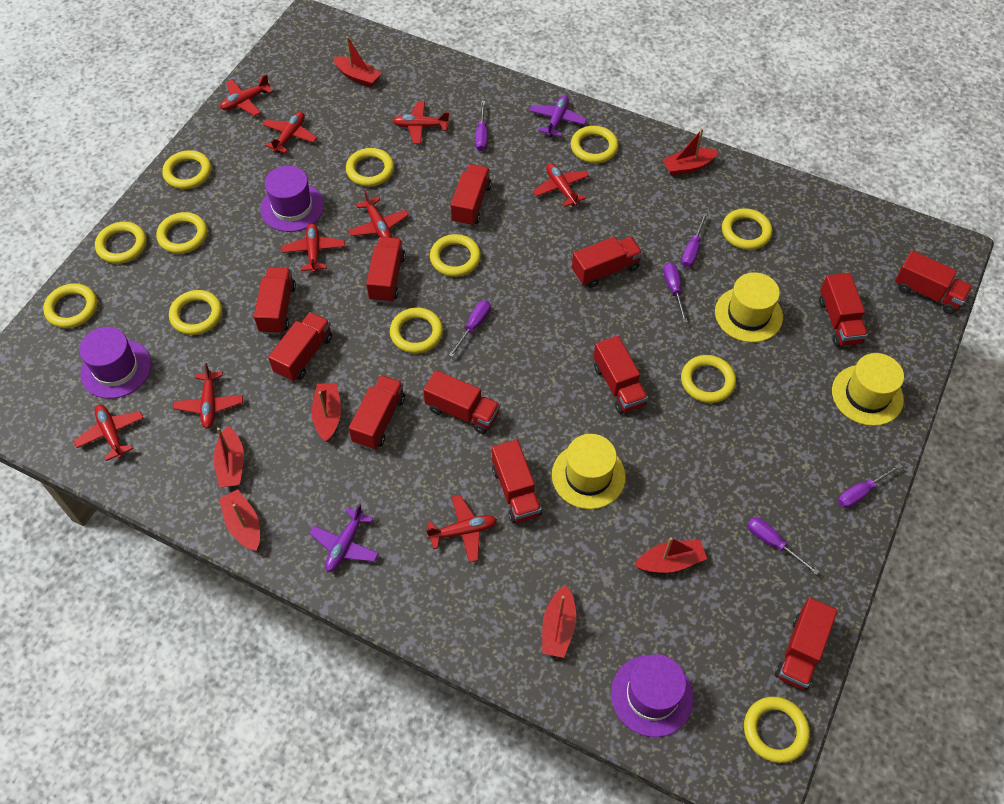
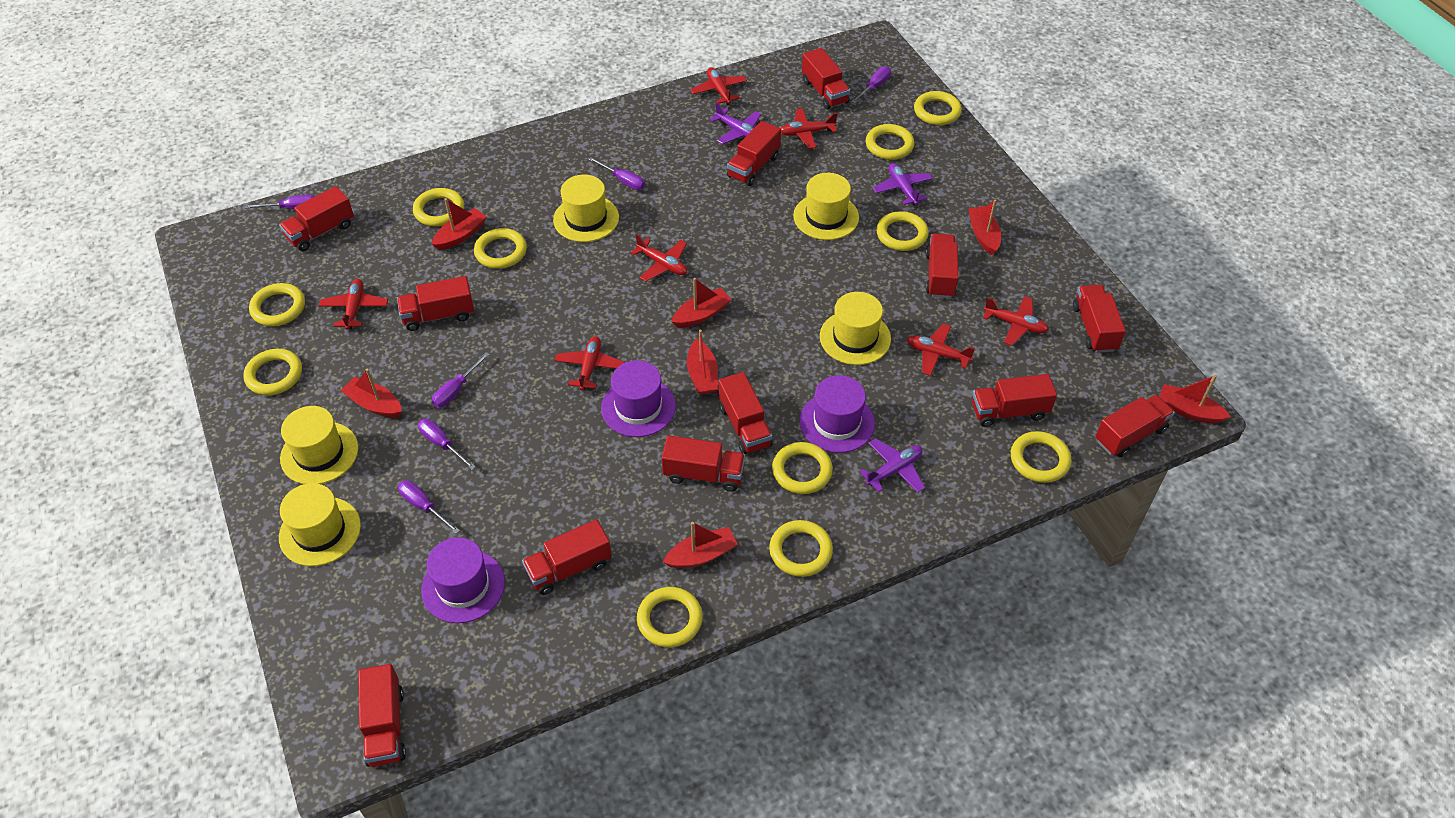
purple plane: [309,503,379,572] [529,95,587,137] = 2 -> [710,102,762,144] [859,438,925,493] [873,163,933,206] = 3
red plane: [74,405,144,461] [173,363,243,429] [220,74,273,116] [263,112,317,153] [281,223,345,273] [348,190,409,238] [393,101,450,144] [426,495,497,563] [533,163,590,207] = 9 -> [319,279,388,330] [554,336,625,390] [631,234,687,282] [690,67,747,105] [780,109,838,149] [907,324,975,376] [983,296,1049,346] = 7
yellow hat: [552,434,626,509] [715,272,783,343] [832,353,904,426] = 3 -> [279,483,361,566] [280,406,358,484] [553,175,619,242] [793,173,859,240] [820,292,891,365] = 5
yellow ring: [43,283,97,328] [95,222,146,264] [156,212,207,254] [162,150,211,189] [169,290,222,335] [346,148,394,187] [390,308,443,353] [430,234,481,277] [571,126,618,163] [681,355,736,403] [722,208,772,250] [744,697,810,763] = 12 -> [243,349,302,395] [249,283,305,326] [413,188,464,226] [474,228,527,269] [637,587,703,647] [769,520,833,577] [772,442,833,494] [866,124,915,160] [876,211,929,251] [914,91,962,125] [1011,431,1071,483] = 11

